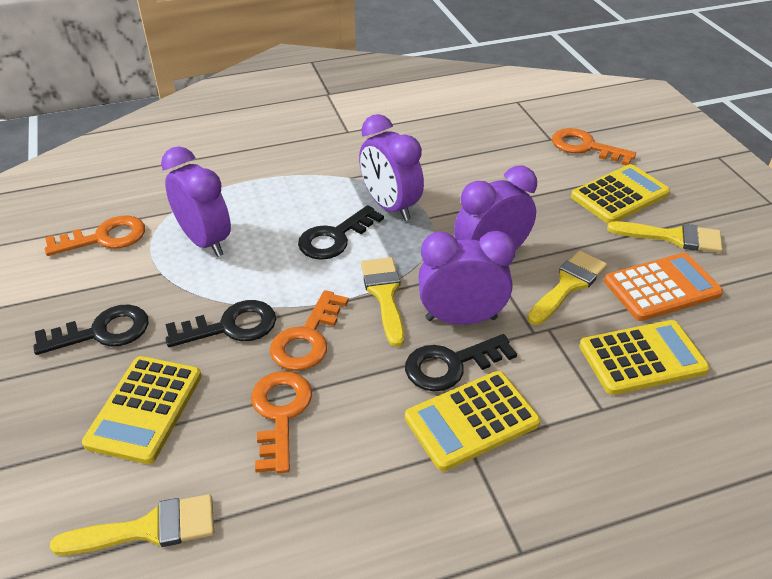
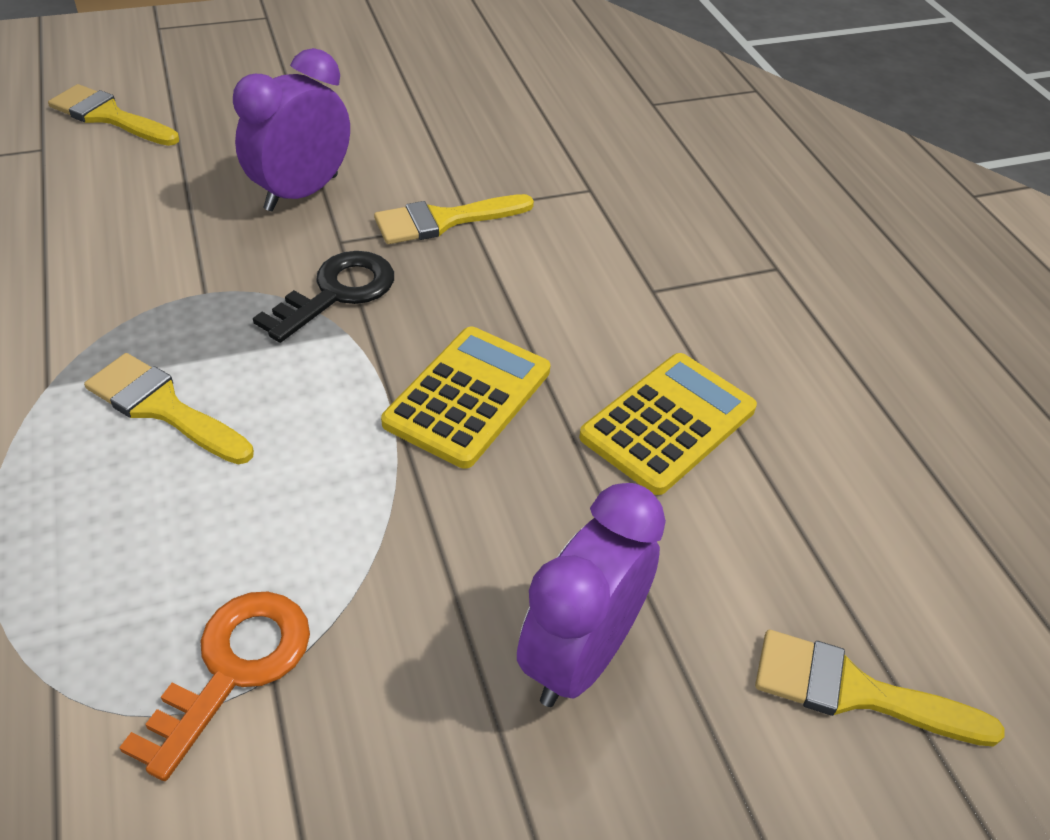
black key: [33,304,148,355] [165,300,276,347] [298,205,384,260] [405,334,517,391] = 4 -> [253,251,394,343] = 1
orange calculator: [604,253,723,321] = 1 -> none = 0
orange key: [45,215,145,256] [251,371,312,473] [270,290,349,371] [552,128,636,165] = 4 -> [119,591,310,781] = 1
purple clock: [161,146,231,257] [359,114,424,221] [418,231,515,325] [454,165,537,250] = 4 -> [233,48,350,211] [517,483,666,707] = 2
yellow calculator: [82,356,202,464] [405,371,541,471] [571,164,670,224] [579,320,710,395] = 4 -> [381,327,550,469] [579,353,757,495] = 2

